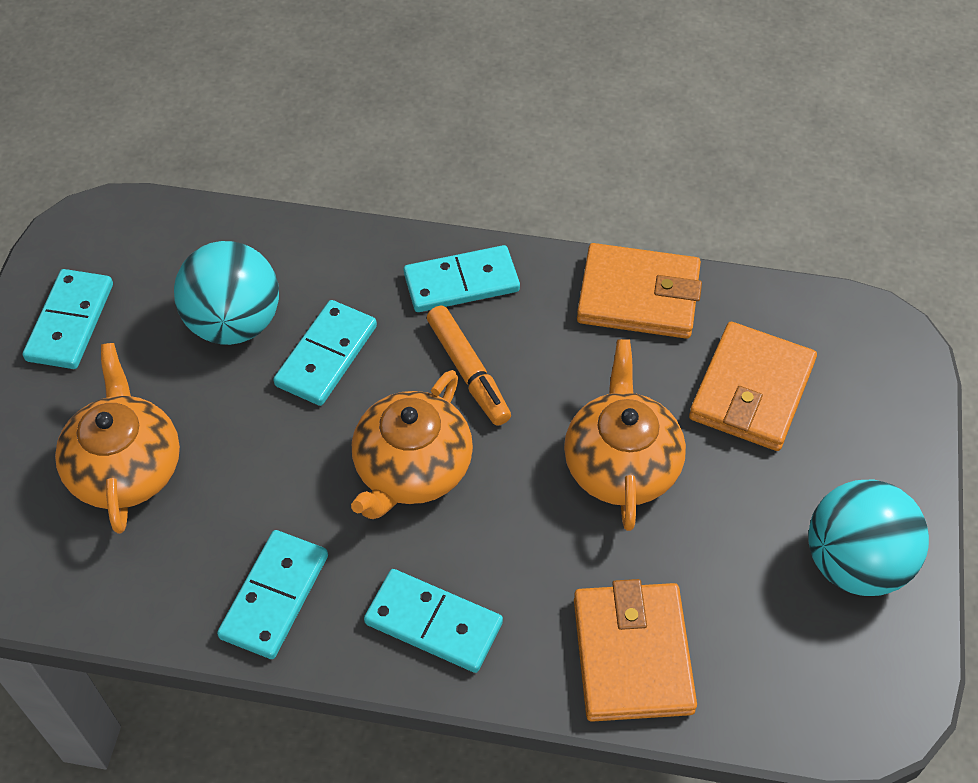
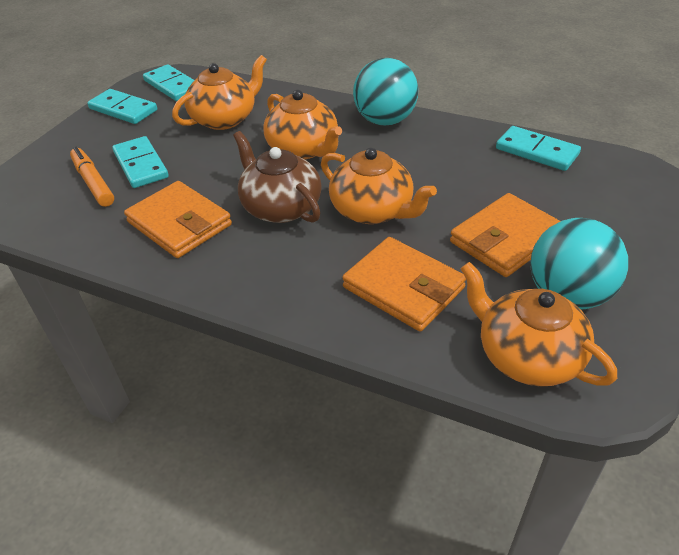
brown teapot: none = 0 -> [233,131,322,223] = 1
orange teapot: [55,343,180,534] [351,370,473,519] [564,339,686,531] = 3 -> [172,55,267,130] [263,90,342,160] [321,148,437,224] [460,262,617,386] = 4
turquoise domino: [23,269,113,369] [217,530,328,659] [273,300,377,406] [364,569,503,673] [404,245,520,312] = 5 -> [87,89,157,124] [112,136,169,188] [143,65,195,101] [496,126,581,171] = 4

